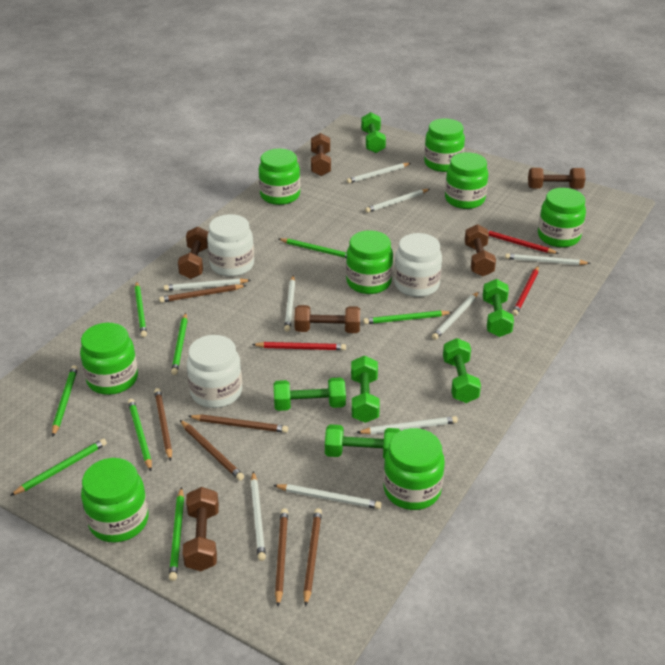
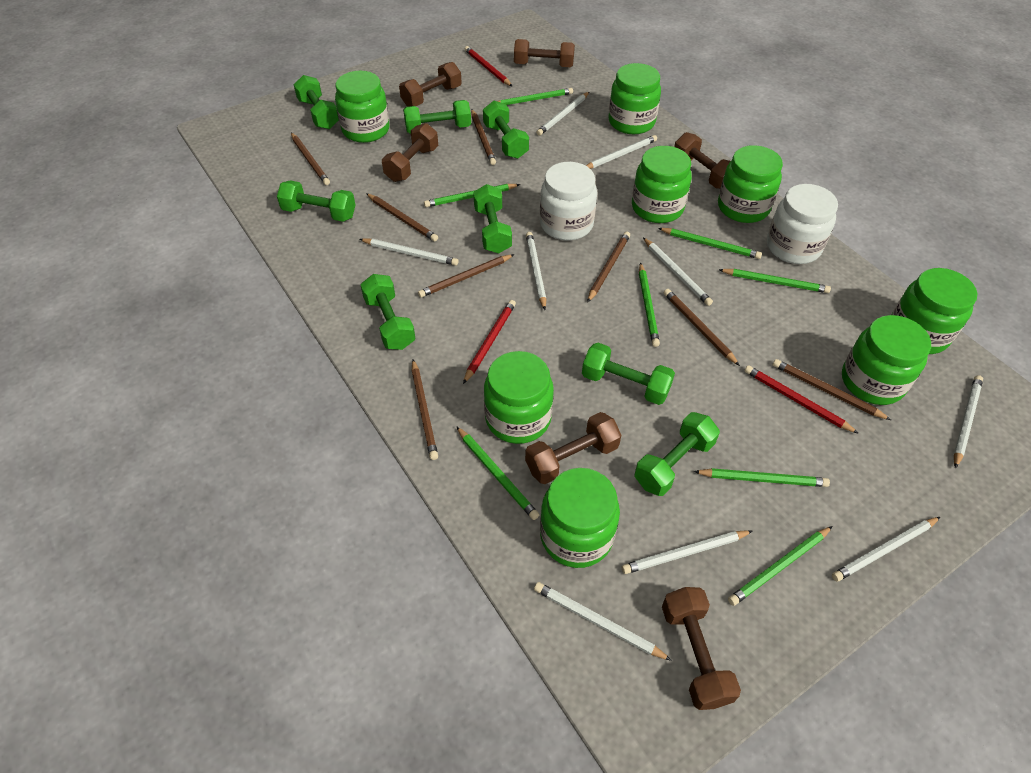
brown pencil: [154,388,172,461] [159,284,247,303] [180,420,244,481] [188,414,288,433] [275,508,288,606] [303,508,322,607] = 6 -> [291,133,330,185] [366,193,438,241] [412,359,438,460] [418,254,514,298] [471,110,496,165] [587,232,630,302] [664,289,740,366] [773,359,891,420] = 8
green dumbbell: [273,377,346,411] [325,424,401,459] [351,355,380,423] [361,112,386,153] [443,338,481,403] [483,279,514,337] = 6 -> [277,180,356,222] [294,75,339,129] [361,274,415,350] [403,100,471,134] [473,184,512,254] [483,101,529,159] [582,343,675,405] [634,412,720,496] = 8
white jar: [187,335,242,408] [207,214,254,277] [394,233,442,297] = 3 -> [540,162,597,241] [767,184,838,264] = 2

